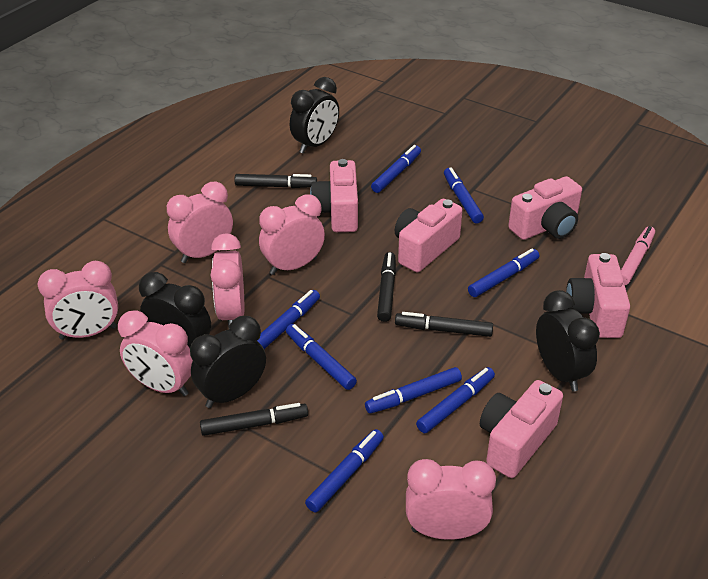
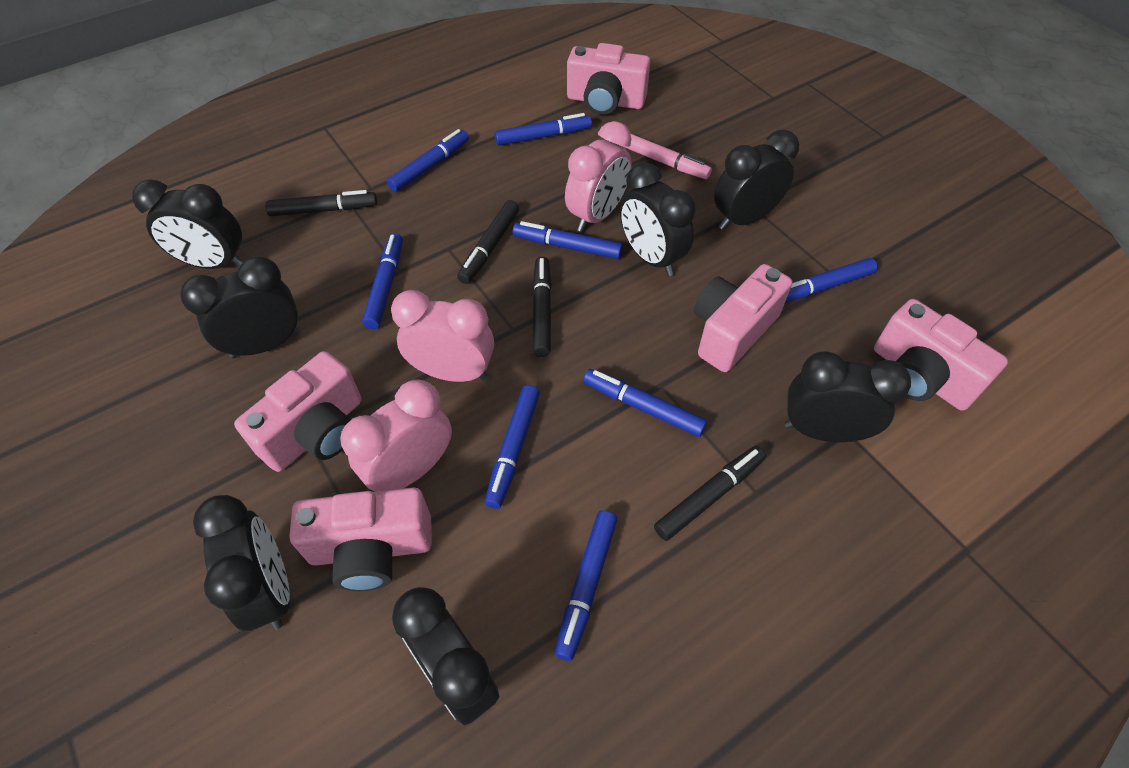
black clock: [139,272,211,348] [190,316,266,408] [290,77,339,154] [536,290,600,392] = 4 -> [132,179,243,269] [180,256,300,358] [193,495,290,631] [392,587,499,725] [620,162,696,276] [714,130,799,230] [785,352,911,442] = 7
pink clock: [38,261,118,340] [118,310,193,396] [167,182,233,263] [210,233,244,329] [259,194,325,275] [406,459,496,540] = 6 -> [340,379,452,492] [391,290,494,382] [565,121,632,232] = 3

